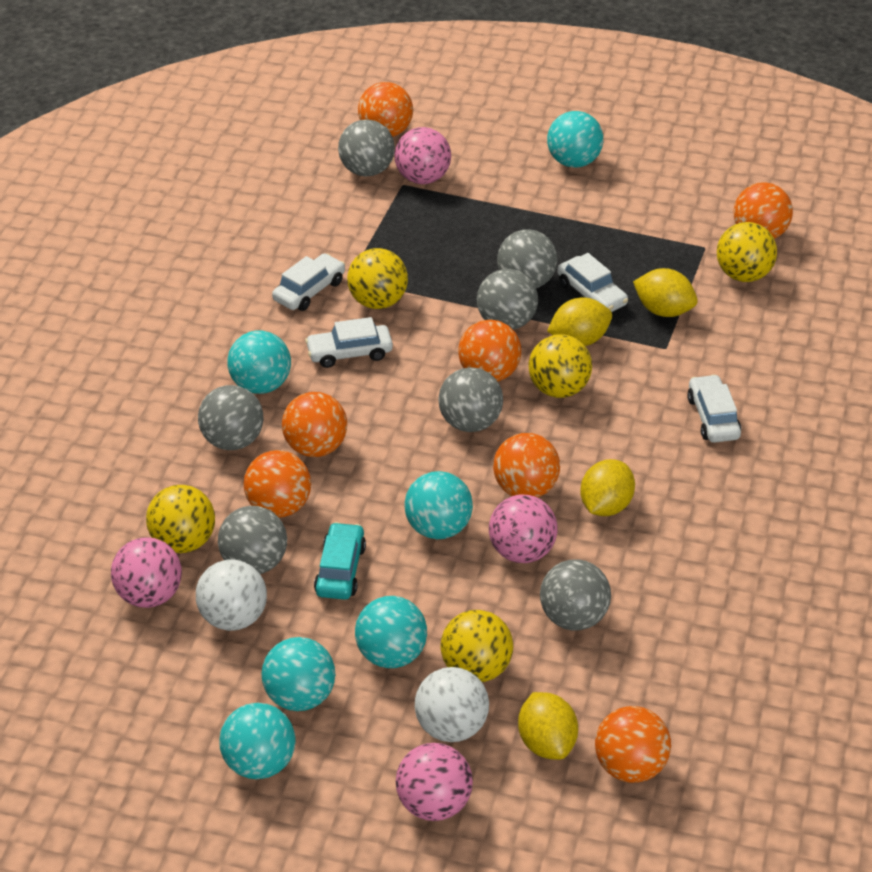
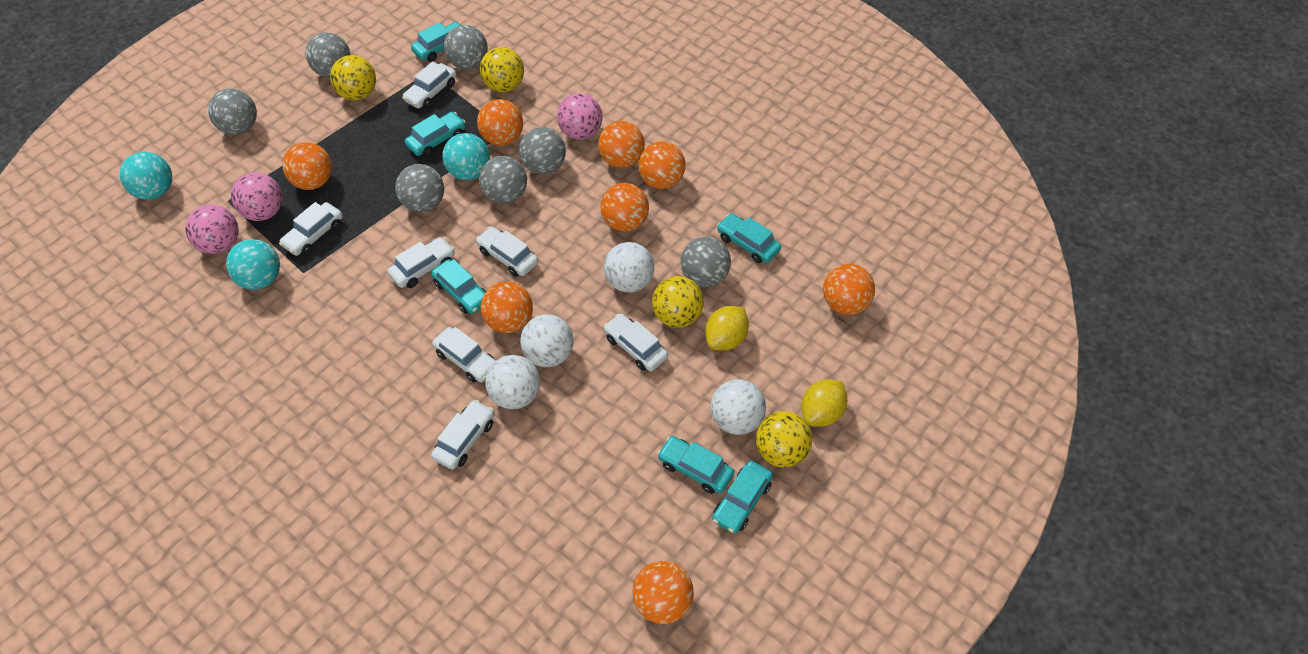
orange ball: [244,450,311,518] [282,392,347,457] [358,82,413,137] [458,319,521,382] [493,433,560,498] [595,706,671,783] [734,182,793,239] = 7 -> [282,142,332,190] [477,99,523,146] [481,281,533,333] [598,121,645,168] [600,183,649,232] [632,561,694,624] [638,141,686,189] [823,264,875,315] = 8
pink ball: [111,537,182,608] [394,127,451,184] [396,743,473,821] [489,494,558,563] = 4 -> [185,204,239,254] [231,173,283,221] [557,93,602,140] = 3
turquoise ball: [219,703,295,779] [227,331,291,394] [261,637,335,711] [355,596,427,668] [404,471,473,539] [547,111,603,168] = 6 -> [120,152,172,200] [226,239,280,290] [442,133,490,180] = 3
turquoise car: [314,522,366,600] = 1 -> [405,112,466,157] [411,22,461,62] [431,259,486,314] [657,436,734,494] [712,461,773,534] [717,213,781,263] = 6
white ball: [196,559,267,631] [415,667,489,742] = 2 -> [485,355,540,409] [520,314,574,367] [604,242,654,293] [711,379,766,435] = 4
white car: [272,253,345,311] [305,317,393,368] [557,253,628,312] [687,374,741,443] = 4 -> [279,202,343,256] [387,237,455,288] [402,61,457,108] [431,400,495,470] [432,327,496,383] [476,227,538,277] [603,313,668,371] = 7
yellow ball: [146,485,215,553] [347,248,408,309] [441,610,513,682] [528,334,592,398] [717,222,777,282] = 5 -> [330,55,376,100] [480,47,524,92] [652,276,704,328] [756,411,812,468] = 4
yellow lemon: [518,692,578,760] [547,297,612,346] [580,459,635,516] [633,268,698,317] = 4 -> [705,306,749,351] [801,379,847,427] = 2

